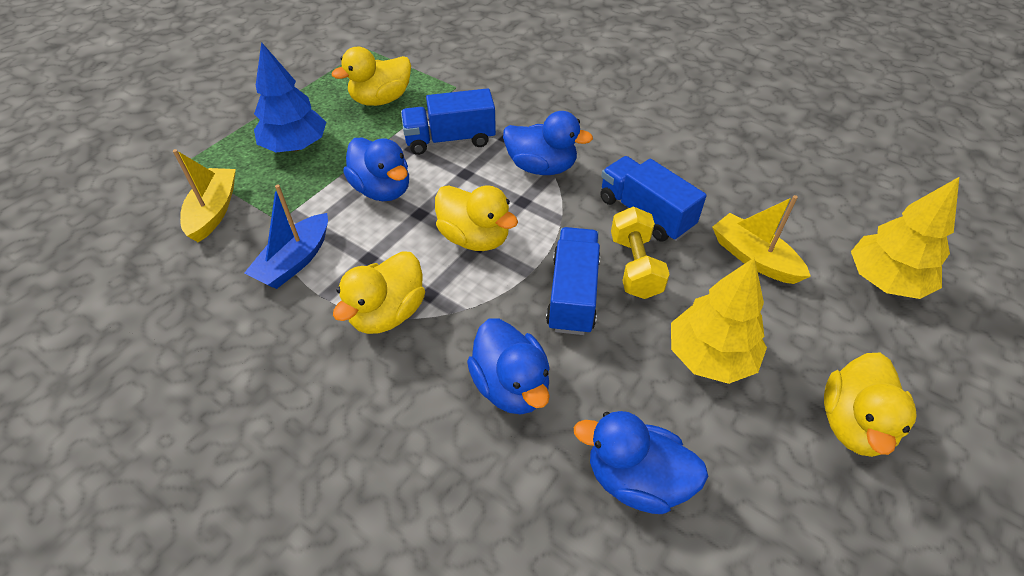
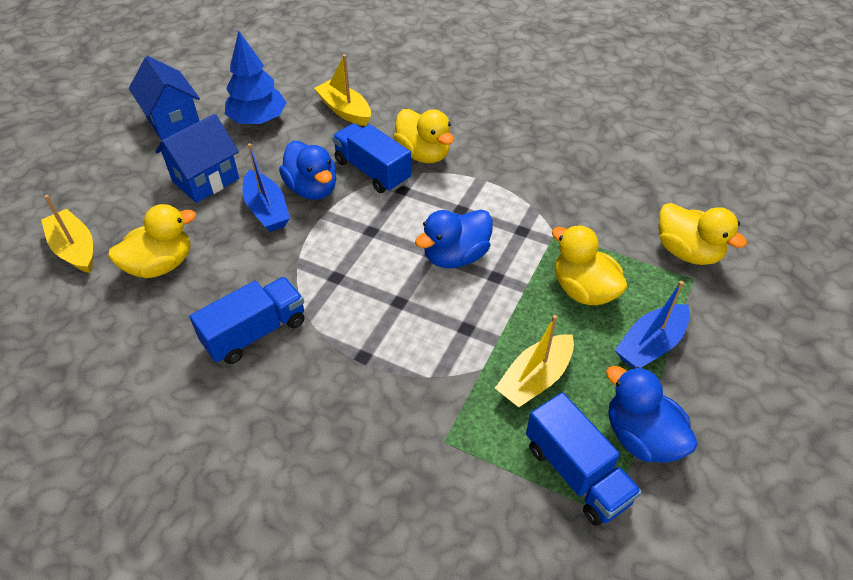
blue boat: [244,184,328,289] = 1 -> [242,143,290,232] [615,281,690,369] = 2
blue duck: [343,137,409,201] [467,318,550,415] [503,111,593,175] [574,411,708,514] = 4 -> [279,141,336,200] [415,210,493,268] [606,366,698,463] = 3
blue house: none = 0 -> [129,56,200,141] [155,114,239,203] = 2
yellow boat: [173,149,236,242] [712,195,811,284] = 2 -> [41,195,93,273] [314,54,371,126] [495,315,574,408] = 3
yellow dumbbell: [611,207,670,299] = 1 -> none = 0
yellow tree: [671,257,767,384] [851,177,959,299] = 2 -> none = 0

